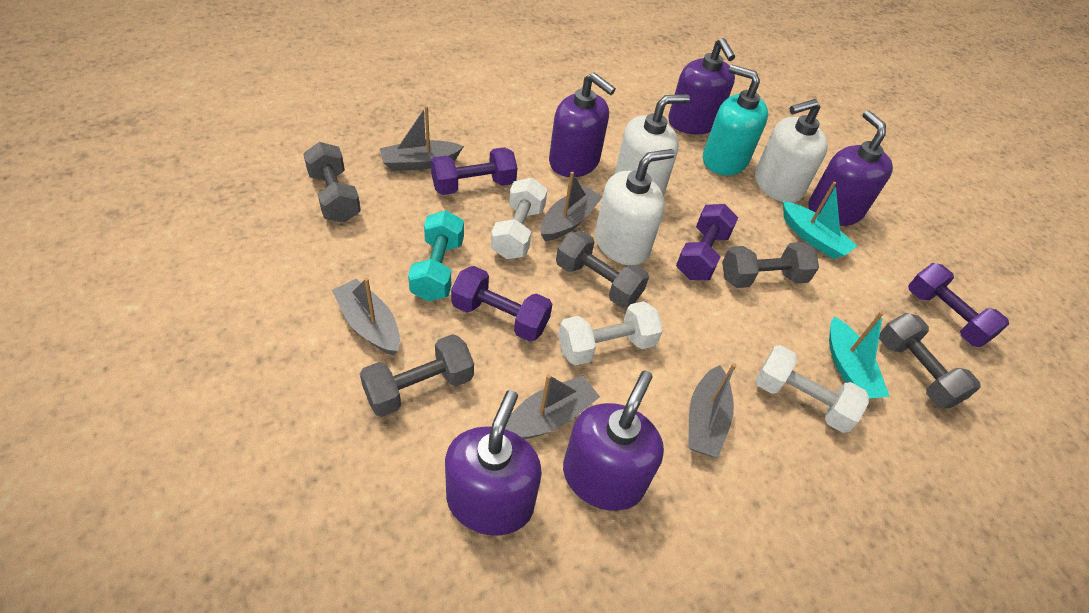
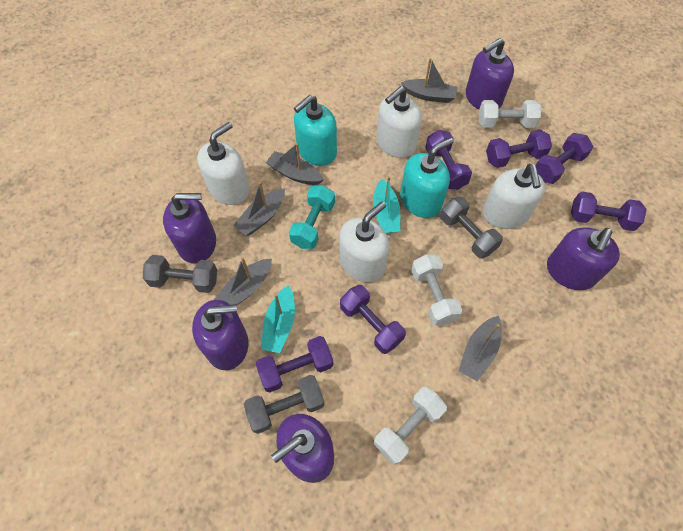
grey dumbbell: [303,142,361,223] [360,334,474,417] [556,231,649,308] [722,242,819,288] [879,313,980,408] = 5 -> [143,255,217,293] [244,375,325,434] [440,197,503,259] = 3
purple dumbbell: [431,147,517,195] [451,266,552,341] [676,204,738,280] [908,263,1009,347] = 4 -> [256,336,333,392] [340,285,406,354] [425,130,472,190] [486,130,552,168] [536,133,593,184] [571,192,647,231] = 6
turquoise soap dispenser: [703,65,768,176] = 1 -> [294,95,337,166] [400,138,454,218] = 2
white soap dispenser: [595,149,675,265] [614,94,690,196] [755,99,828,203] = 3 -> [197,122,250,205] [340,201,389,282] [376,86,422,158] [483,164,545,229] = 4

